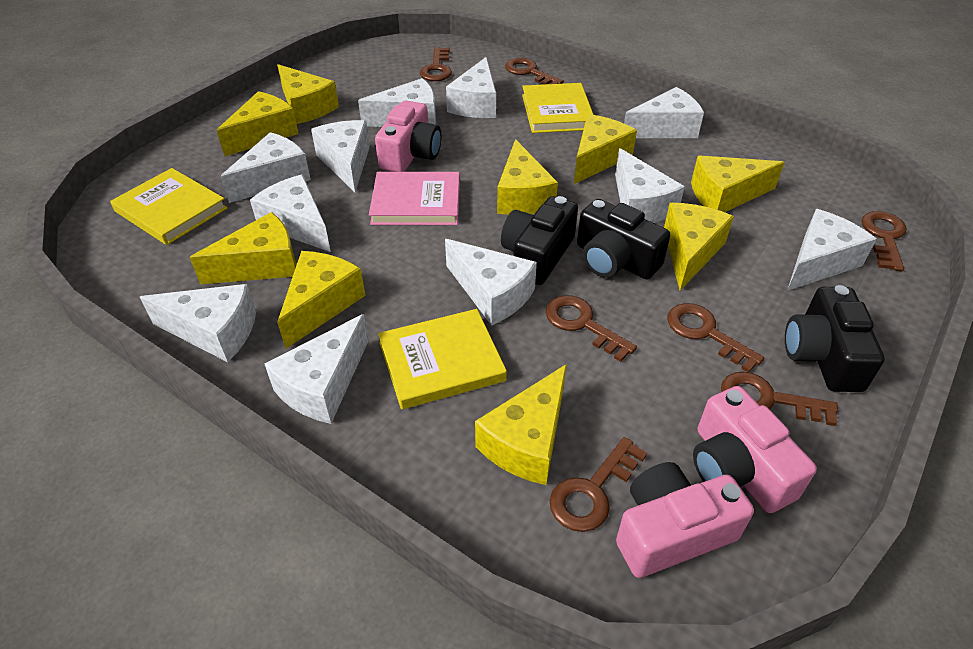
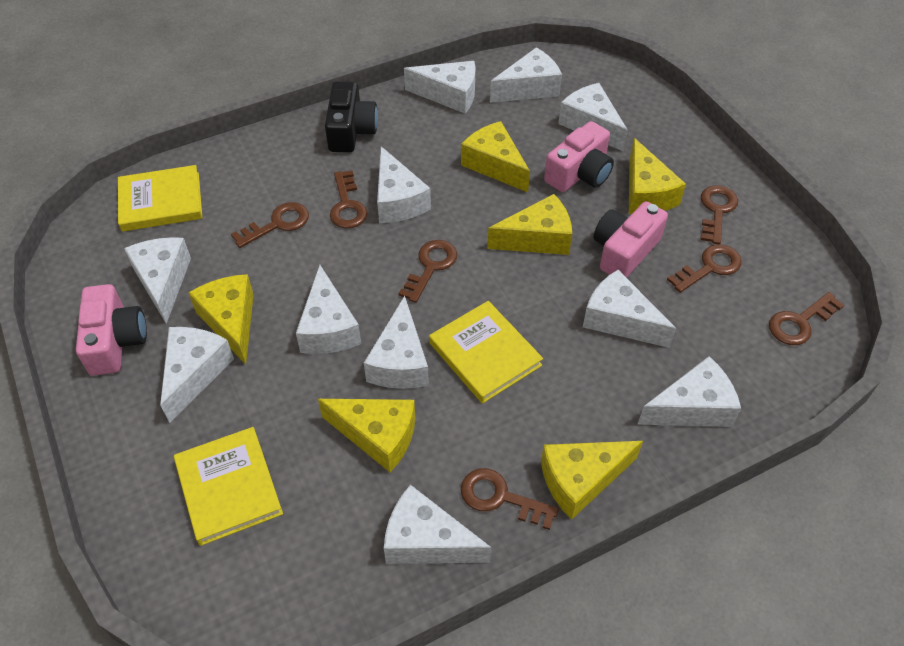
black camera: [501,196,578,285] [577,199,670,279] [785,285,885,392] = 3 -> [325,81,378,152] = 1
pink book: [369,172,460,225] = 1 -> none = 0
yellow cheese: [189,212,296,284] [216,91,299,157] [277,64,339,124] [277,251,365,349] [475,364,567,485] [497,139,558,215] [574,114,637,184] [664,203,734,291] [691,156,785,212] = 9 -> [188,274,254,364] [318,399,415,472] [461,121,530,192] [487,194,572,255] [541,441,643,520] [629,138,686,214] = 6

